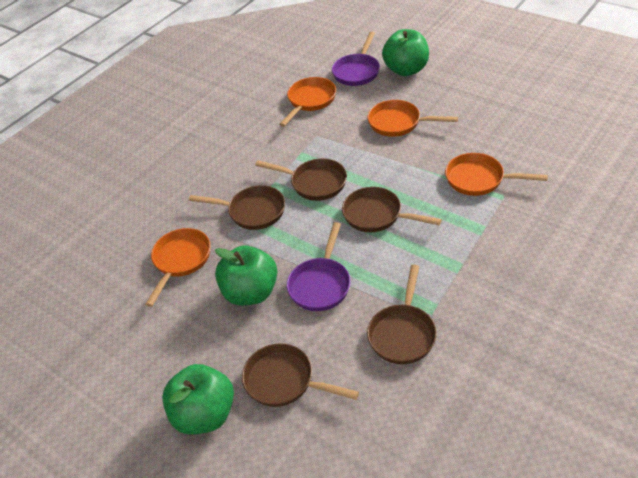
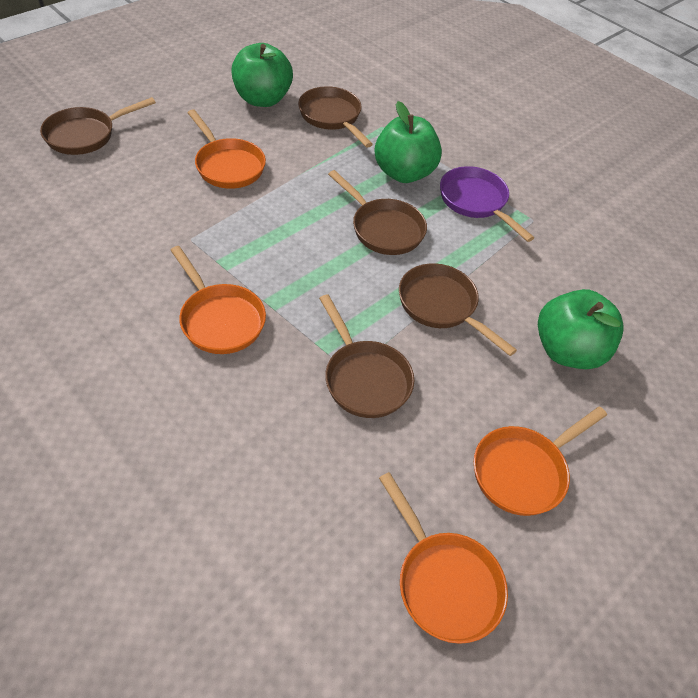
purple pan: [287,222,351,311] [332,32,380,86] = 2 -> [440,166,534,242] = 1

